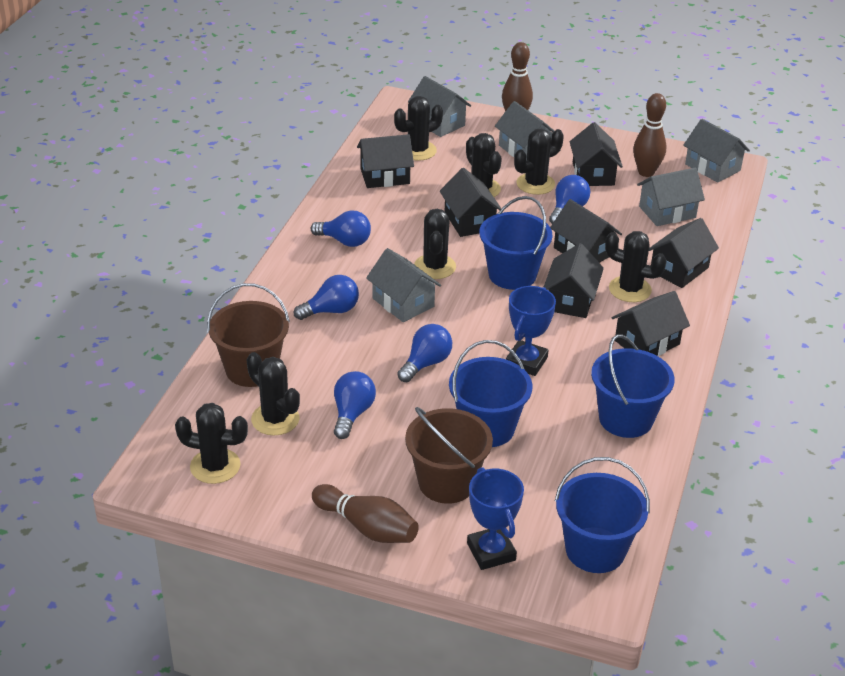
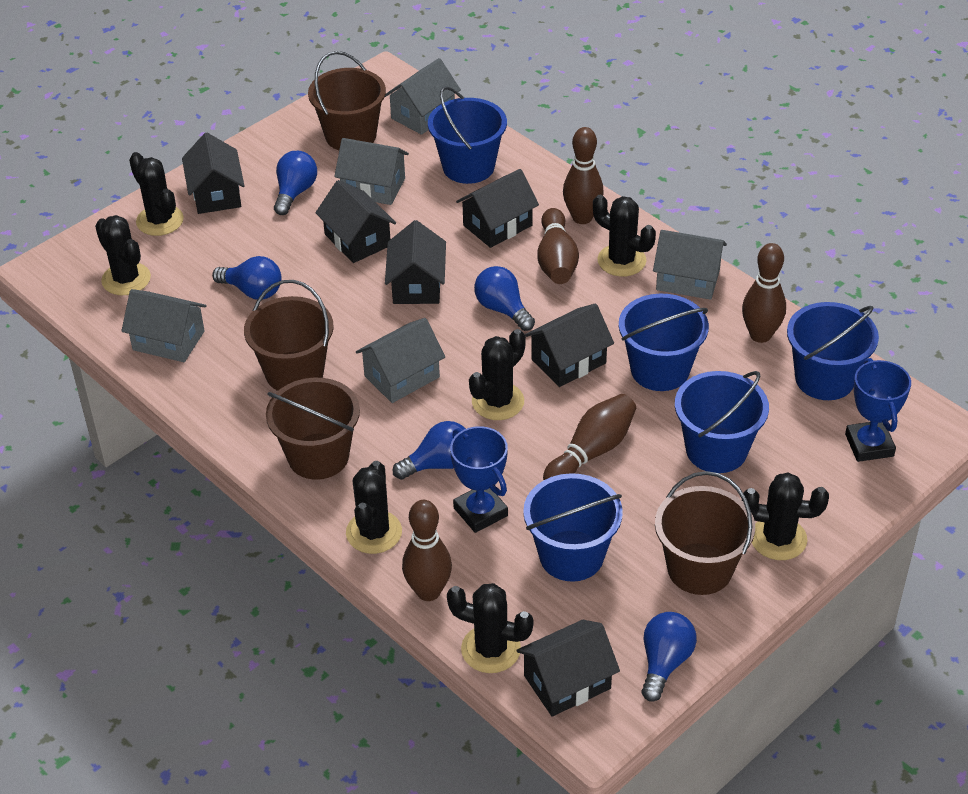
black house: [357,134,414,188] [440,168,502,237] [544,243,604,318] [550,199,622,263] [570,122,623,186] [612,291,690,356] [649,218,719,288] = 7 -> [182,133,245,214] [315,180,396,263] [385,220,446,304] [456,169,539,248] [516,620,620,717] [525,303,614,387] = 6
blue bucket: [449,340,532,447] [479,196,552,290] [555,457,650,573] [591,334,675,438] = 4 -> [428,86,507,184] [523,473,623,582] [619,294,709,391] [675,371,769,473] [787,302,879,400] = 5
brown bowling pin: [312,484,419,543] [502,42,533,111] [633,93,666,177] = 3 -> [402,500,452,601] [537,208,579,284] [543,394,636,480] [563,127,604,224] [742,243,786,343] = 5
brown bucket: [207,283,290,387] [405,407,493,504] = 2 -> [244,280,334,391] [266,378,360,480] [308,51,386,150] [655,471,755,595] = 4

